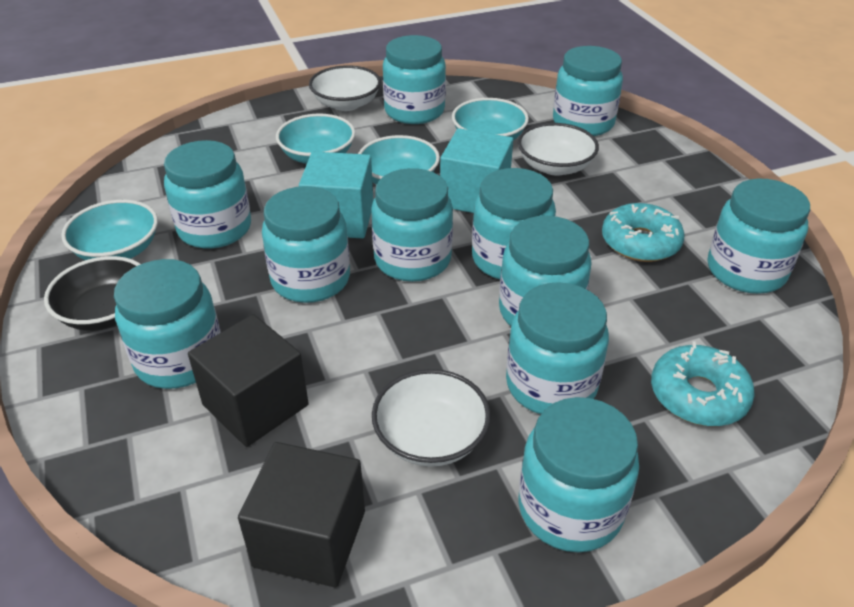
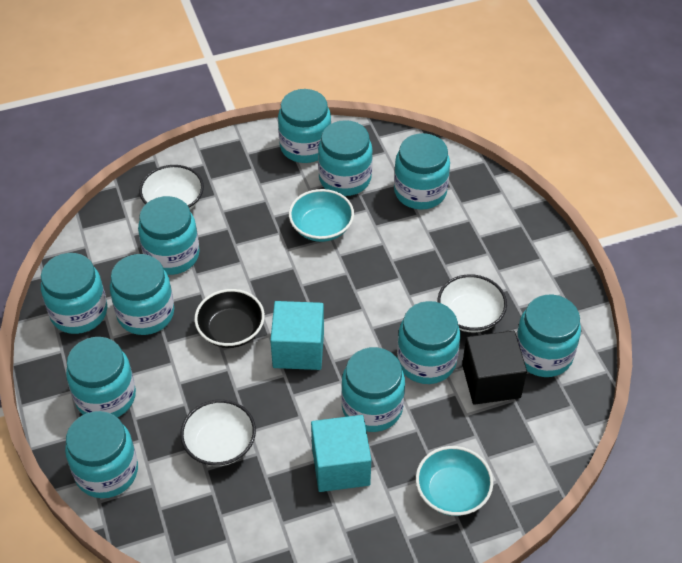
black cube: [188,314,309,447] [238,442,365,588] = 2 -> [462,331,527,405] = 1
turquoise bowl: [61,200,158,260] [276,114,355,164] [358,135,440,185] [452,98,529,141] = 4 -> [289,189,354,242] [416,446,493,516] = 2
turquoise donut: [602,203,685,262] [651,341,755,426] = 2 -> none = 0

